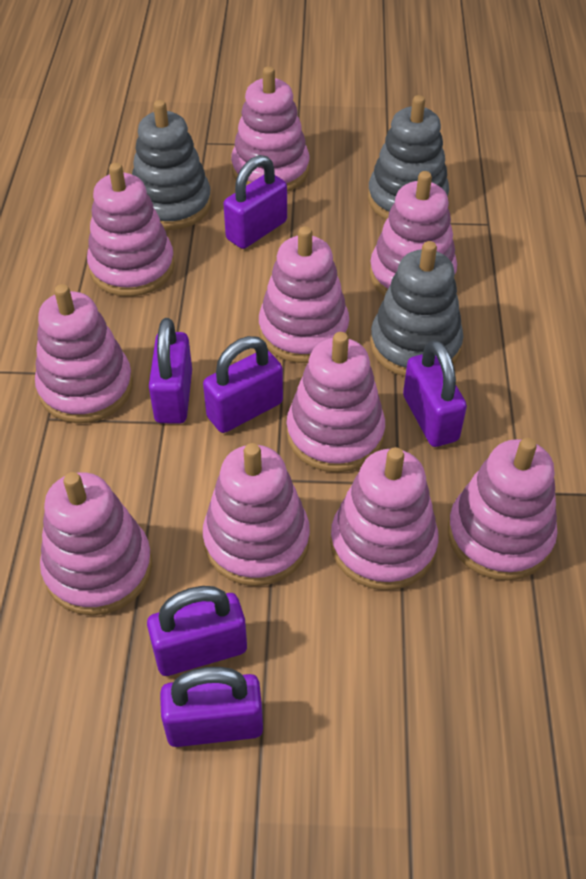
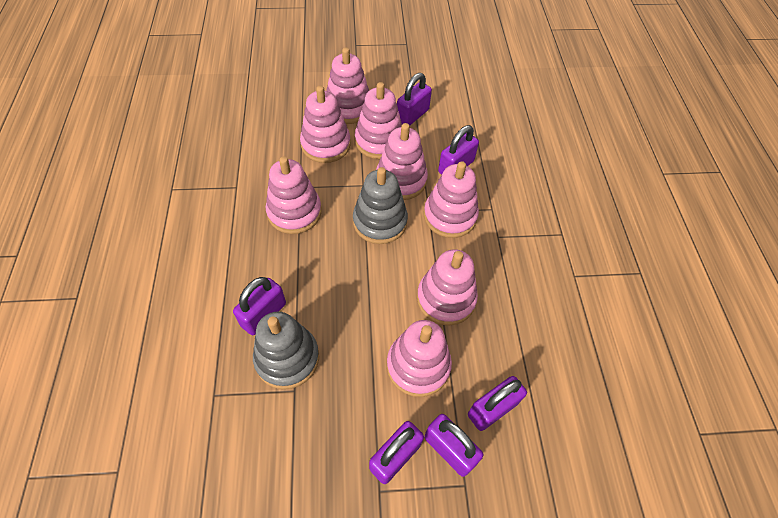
grey stacking toy: [132,100,211,230] [368,95,449,220] [370,241,463,377] = 3 -> [253,312,319,389] [353,167,408,244] = 2
pink stacking toy: [35,284,133,423] [40,472,152,615] [87,163,175,297] [203,443,310,586] [231,66,309,192] [259,226,349,363] [286,332,385,472] [330,447,439,590] [370,171,457,297] [448,438,557,581] = 10 -> [266,156,322,234] [300,86,351,163] [326,47,369,124] [355,82,402,159] [376,123,428,200] [387,320,452,397] [417,249,478,326] [424,161,479,238] = 8

